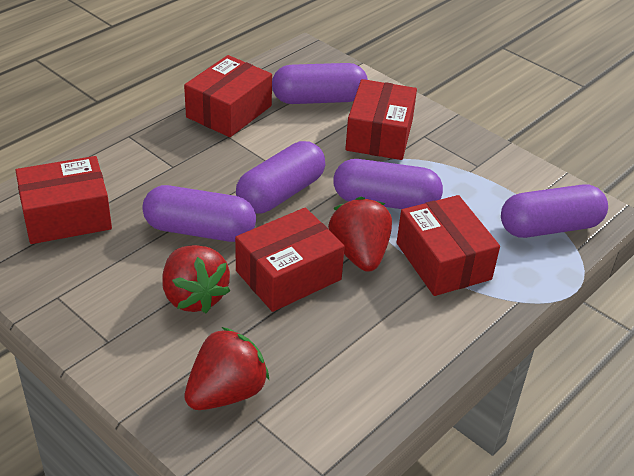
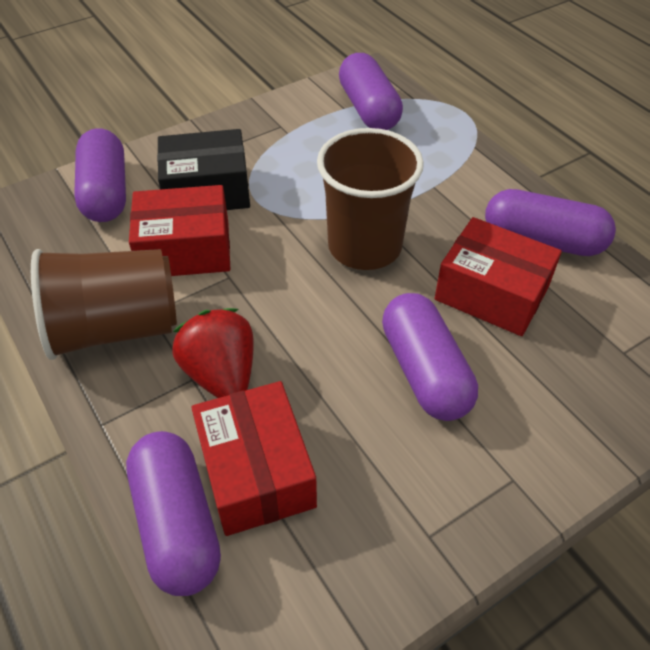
black box: none = 0 -> [157,129,250,210] = 1
brown cup: none = 0 -> [31,249,177,360] [317,128,424,270] = 2
red box: [15,156,112,244] [184,55,272,137] [235,208,345,312] [345,79,417,160] [396,195,500,296] = 5 -> [129,185,230,276] [191,381,317,536] [435,217,562,336] = 3
red strawberry: [162,245,230,313] [184,327,269,410] [328,197,392,272] = 3 -> [172,308,254,398] = 1

